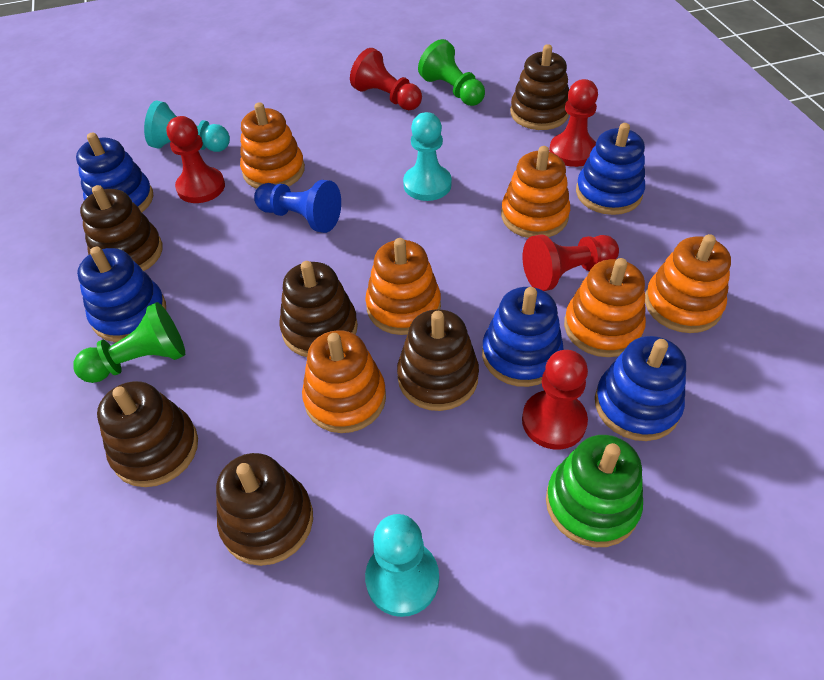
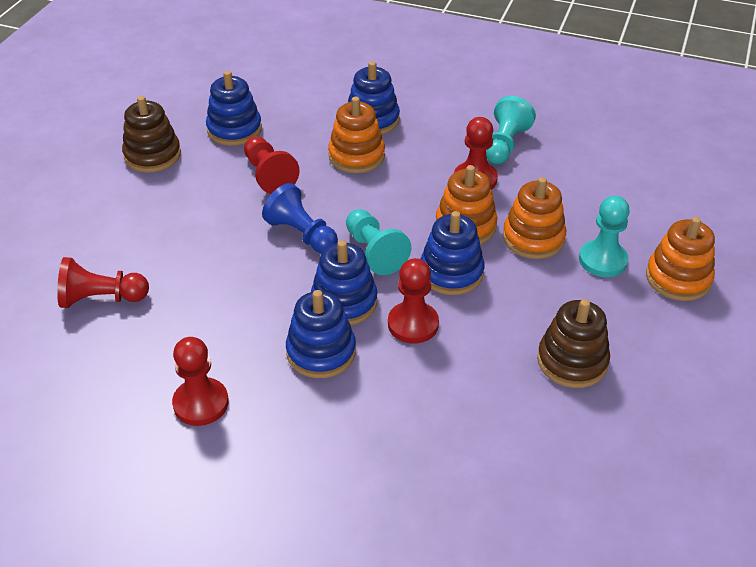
brown stacking toy: [80,185,163,271] [97,381,198,487] [216,453,313,566] [279,261,358,357] [397,309,479,411] [510,44,569,130] = 6 -> [122,96,181,173] [537,299,610,388] = 2
green pawn: [73,302,185,383] [418,39,485,106] = 2 -> none = 0
green stacking toy: [546,435,643,548] = 1 -> none = 0
orange stacking toy: [240,102,305,189] [302,330,386,433] [365,238,441,335] [501,146,570,238] [564,258,646,357] [645,234,731,333] = 6 -> [328,97,385,173] [436,165,497,244] [503,177,566,259] [646,217,715,301] = 4

